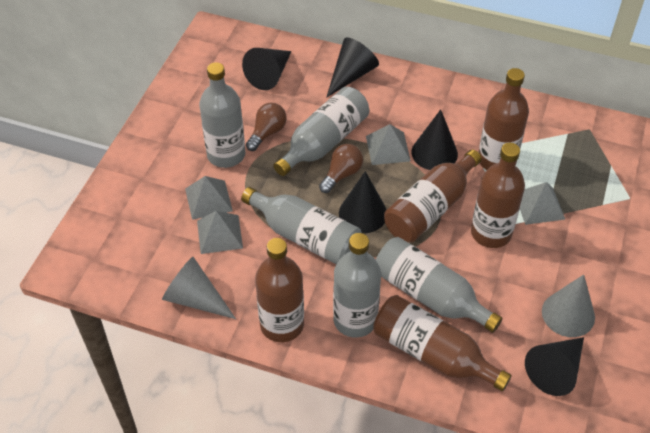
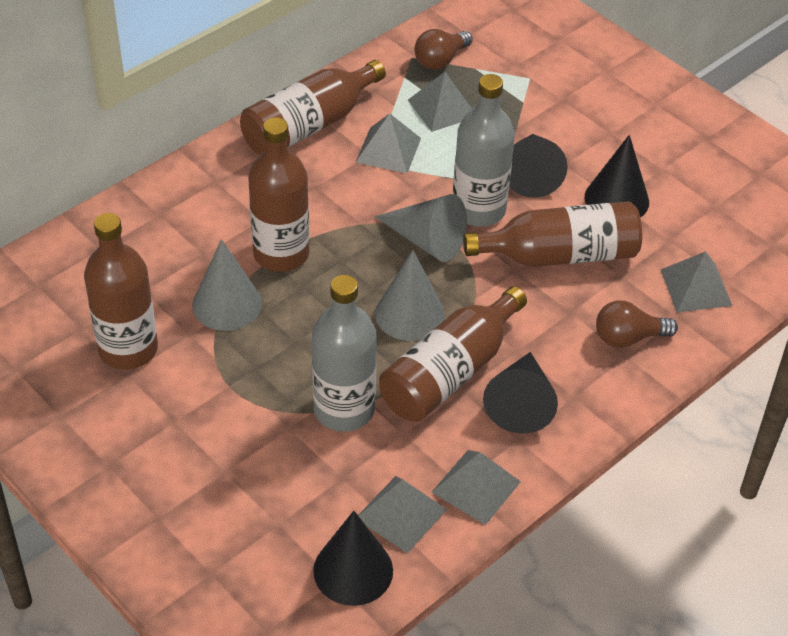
black cone: [242,48,292,90] [326,38,379,98] [339,171,387,233] [412,109,458,170] [525,337,584,396] = 5 -> [313,511,393,606] [483,352,558,433] [509,134,568,198] [585,135,649,218] = 4
grey bottle: [199,62,245,168] [241,187,362,264] [273,87,369,176] [333,233,381,338] [376,237,502,333] = 5 -> [312,275,377,432] [453,74,515,227] = 2
grey cone: [162,257,236,319] [542,275,595,337] = 2 -> [192,239,262,331] [375,194,467,262] [375,250,444,341] = 3
grey pyramid: [185,176,233,220] [197,211,243,254] [366,124,411,165] [520,182,566,225] = 4 -> [355,113,421,173] [358,476,447,554] [408,72,472,132] [432,450,521,525] [661,251,733,312] = 5

